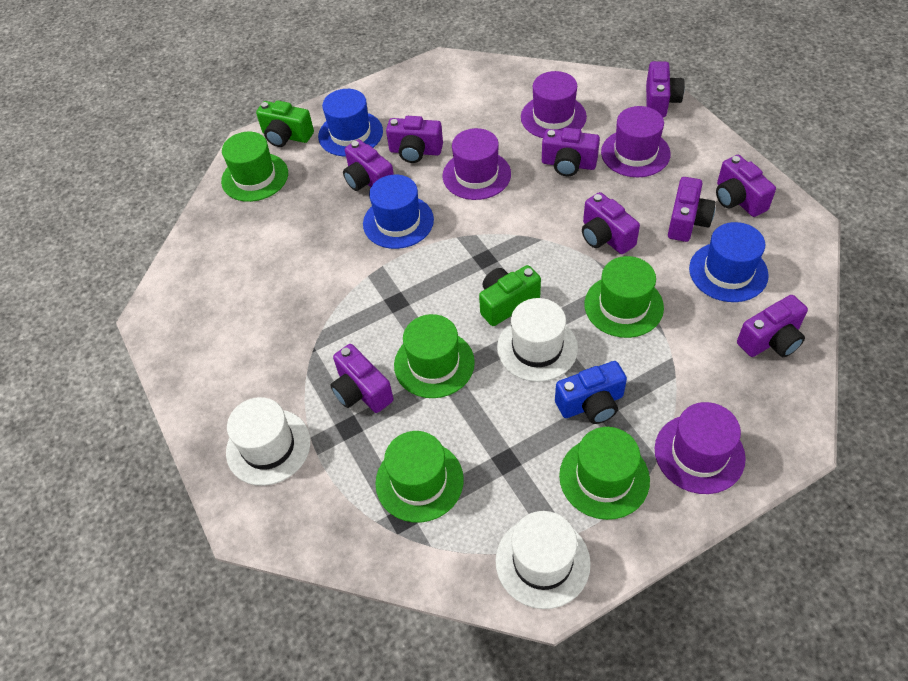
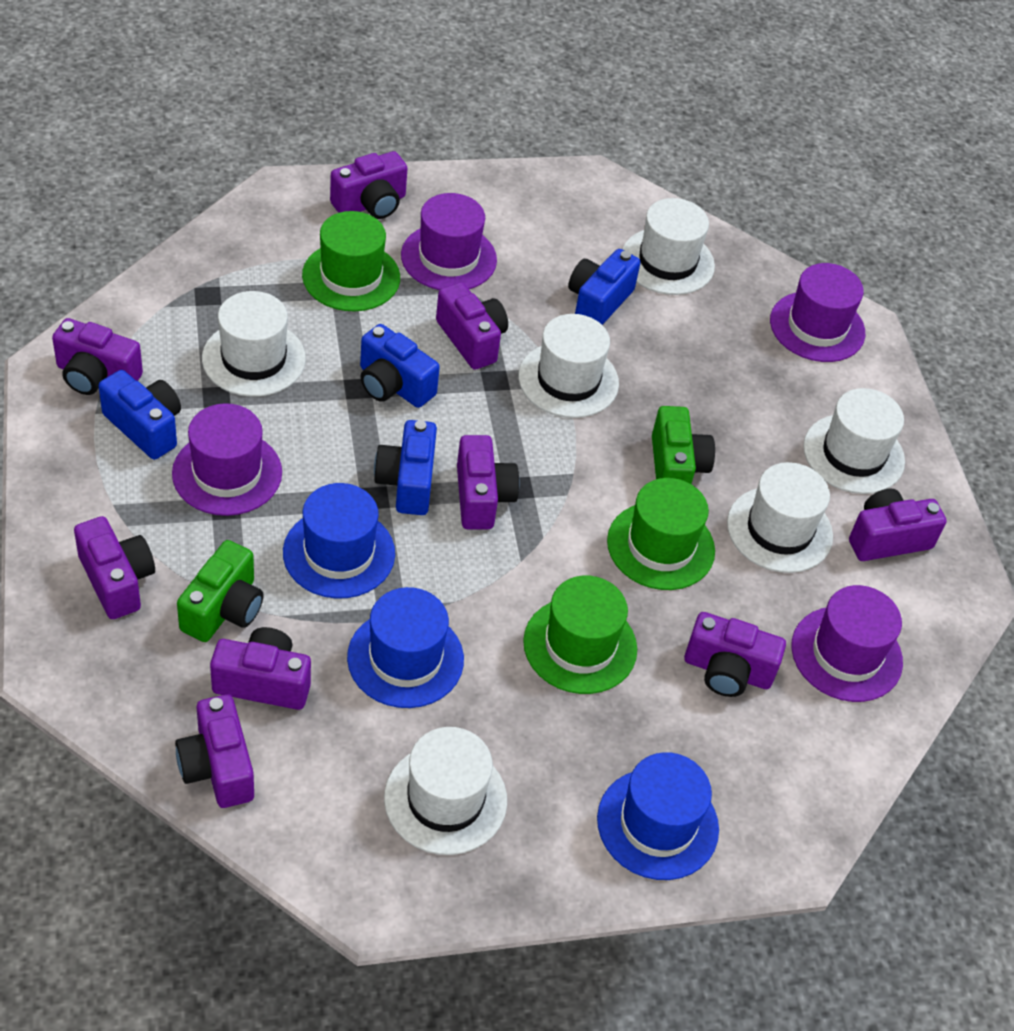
blue camera: [555,361,627,424] = 1 -> [99,370,181,460] [360,324,440,408] [374,420,437,515] [568,249,641,325] = 4
green hat: [221,132,288,202] [375,431,464,522] [394,314,475,398] [559,427,650,520] [584,256,664,338] = 5 -> [302,211,400,311] [523,576,637,694] [607,478,715,590] = 3
white hat: [226,397,311,486] [495,511,591,609] [497,298,578,382] = 3 -> [202,291,306,397] [384,727,507,855] [519,314,619,418] [622,198,715,295] [727,462,833,573] [803,388,905,494] = 6

